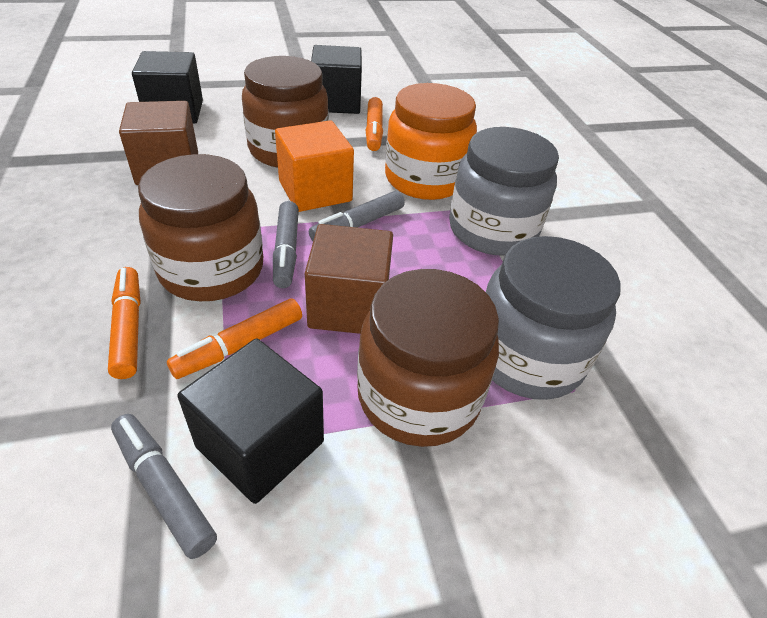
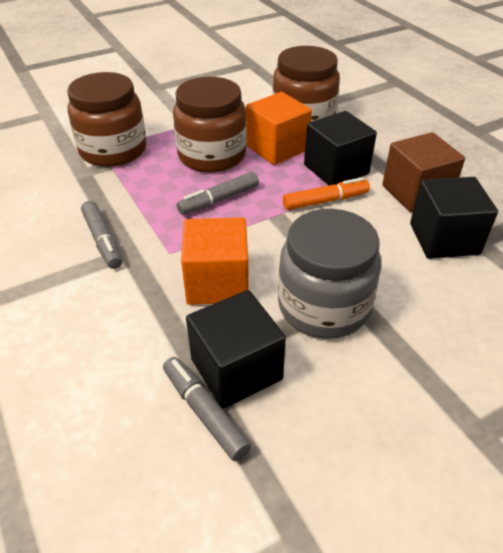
brown cube: [119,101,198,185] [305,224,393,334] = 2 -> [382,132,465,212] = 1
grey jar: [449,127,559,256] [486,236,621,400] = 2 -> [278,209,381,339] = 1
orange cube: [275,120,354,212] = 1 -> [181,217,249,305] [246,92,312,165] = 2
orange jar: [385,83,477,200] = 1 -> none = 0
orange marker: [108,267,141,379] [167,299,302,379] [366,97,383,151] = 3 -> [283,177,370,210] = 1

